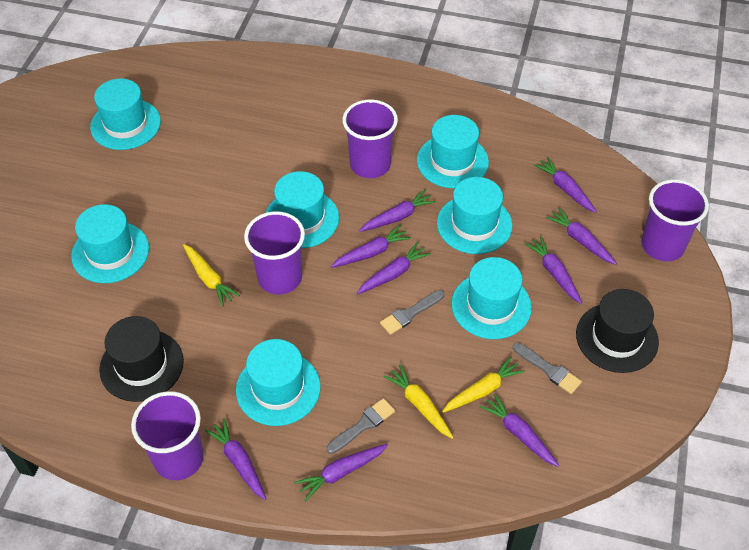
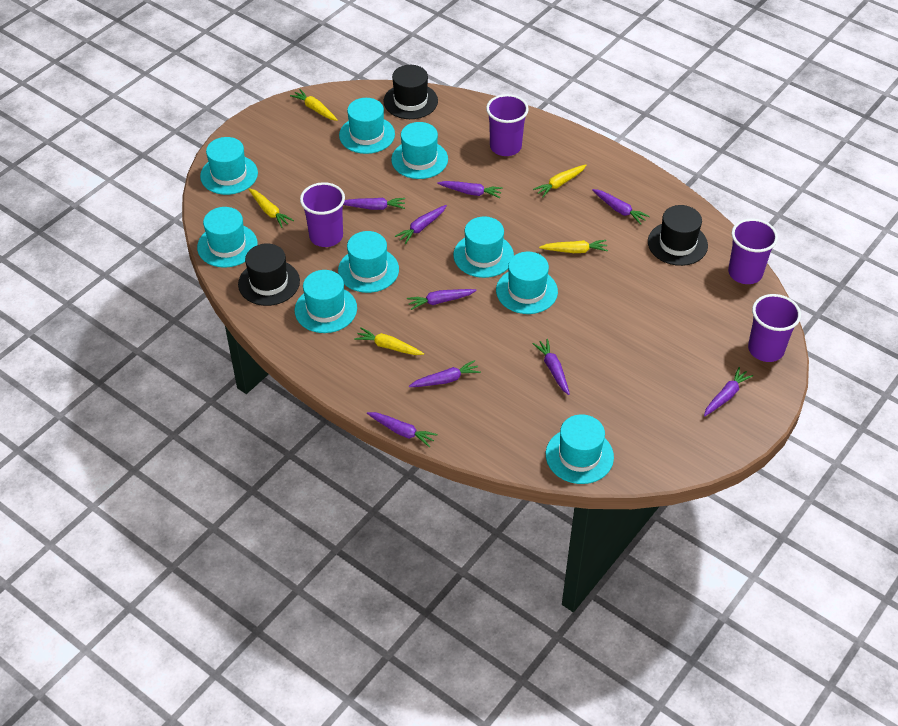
black hat: [99,316,184,402] [576,289,659,373] = 2 -> [238,243,300,306] [384,65,438,119] [648,205,708,266] = 3
grey brush: [327,398,395,454] [380,290,444,335] [513,342,582,394] = 3 -> none = 0
turquoise hat: [71,204,149,283] [90,78,161,150] [236,339,321,426] [265,171,339,248] [417,115,489,188] [437,177,513,254] [451,257,532,339] = 7 -> [197,207,258,268] [200,137,258,195] [295,270,357,333] [338,231,399,293] [339,98,395,154] [391,122,448,179] [453,217,514,278] [496,252,558,314] [546,414,614,484] = 9
yellow carrot: [183,244,240,306] [383,365,454,439] [442,356,525,413] = 3 -> [249,188,294,228] [290,89,338,121] [354,328,424,355] [533,165,586,198] [539,240,608,253] = 5

